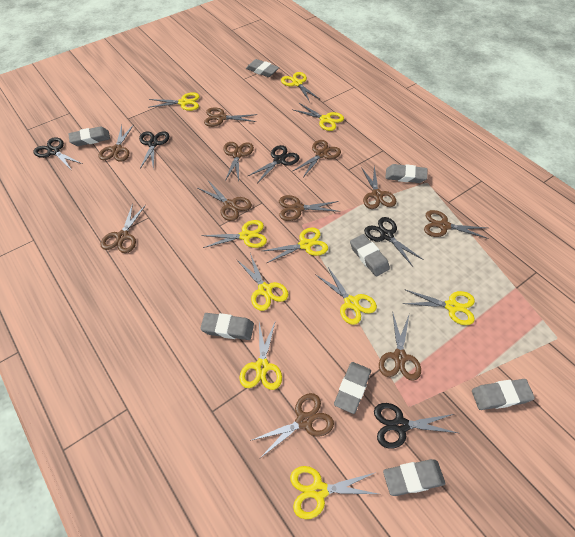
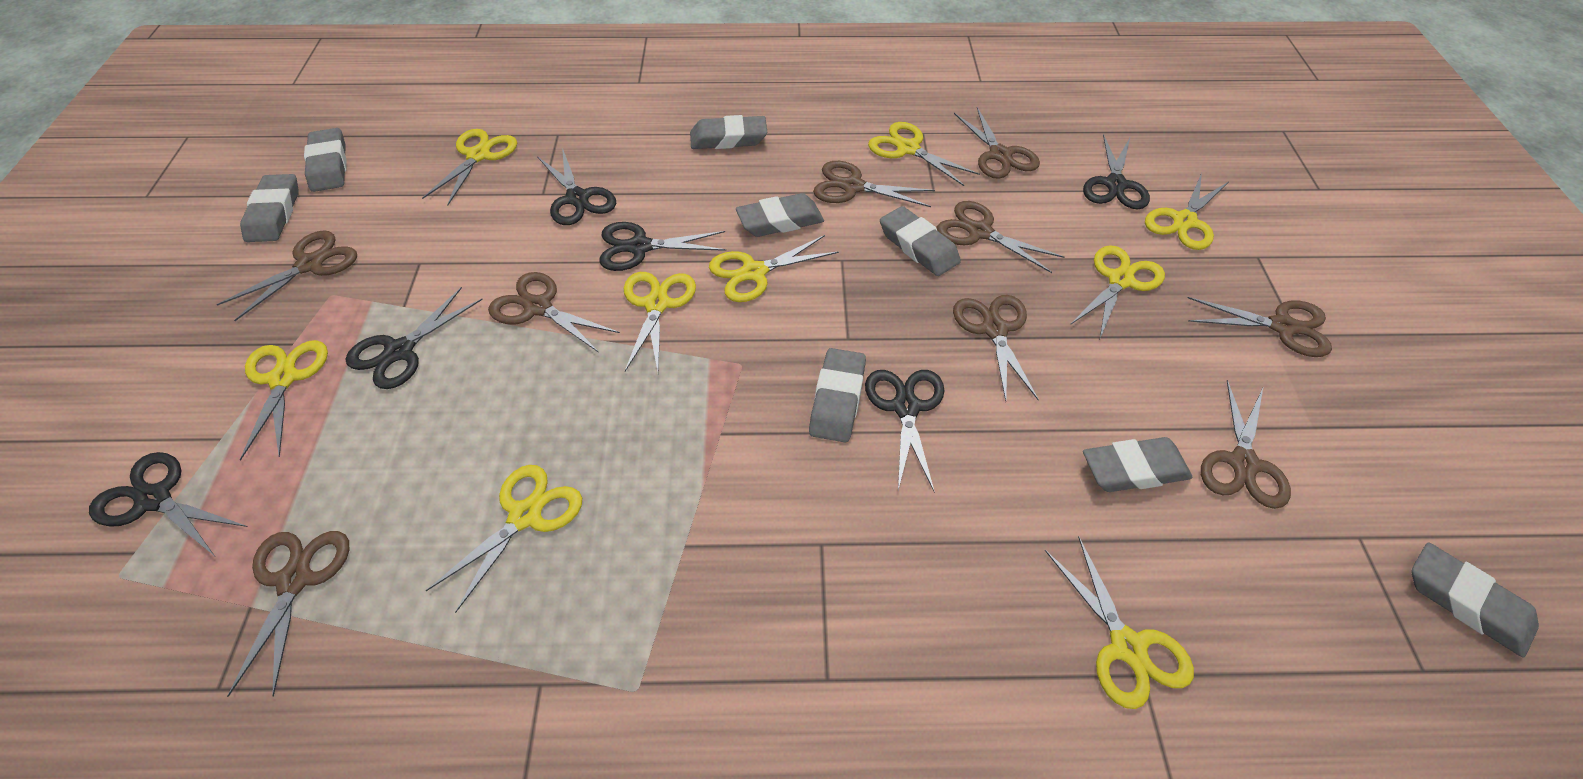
black scissors: [33,137,83,169] [139,131,169,170] [248,145,299,182] [364,217,424,267] [374,403,458,449] = 5 -> [89,452,248,556] [346,287,483,389] [537,148,616,225] [599,222,726,271] [865,370,945,493] [1083,134,1150,209] = 6
brown scissors: [98,124,134,162] [100,203,146,253] [198,181,252,221] [204,107,258,127] [223,142,254,181] [250,393,334,459] [279,195,340,221] [293,140,341,176] [361,166,396,209] [379,311,421,381] [424,210,489,239] = 11 -> [216,230,357,321] [227,531,350,697] [488,272,620,353] [813,161,935,207] [937,201,1064,273] [953,295,1039,401] [954,107,1040,179] [1187,297,1332,357] [1201,380,1291,509] = 9
yellow scissors: [148,92,199,111] [201,220,267,248] [236,253,288,311] [239,320,282,390] [263,228,328,263] [281,72,319,102] [290,466,378,519] [294,103,344,131] [315,266,377,325] [403,289,475,325] = 10 -> [240,340,328,460] [422,129,517,205] [426,465,582,613] [624,272,696,372] [709,235,839,302] [868,122,980,186] [1045,536,1194,709] [1070,245,1165,338] [1145,173,1229,250] = 9

